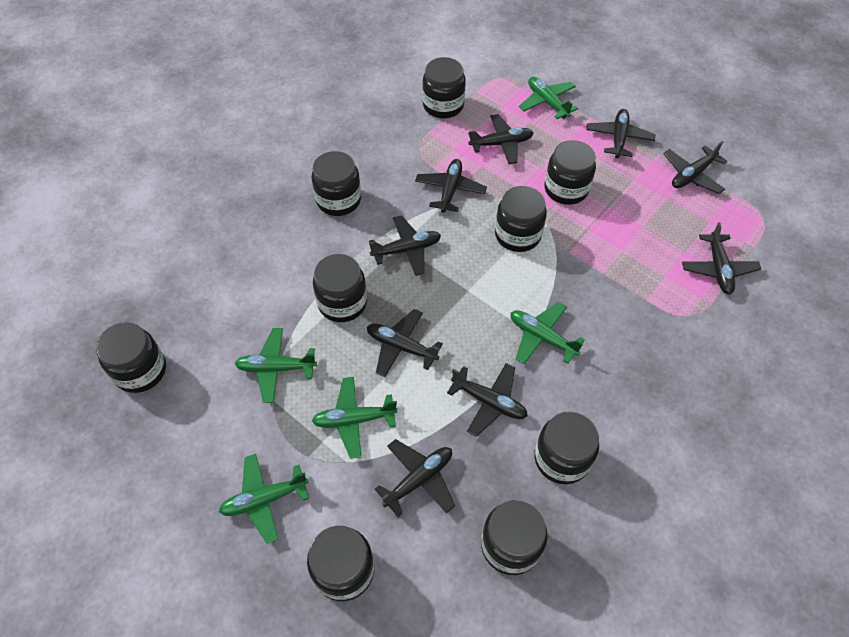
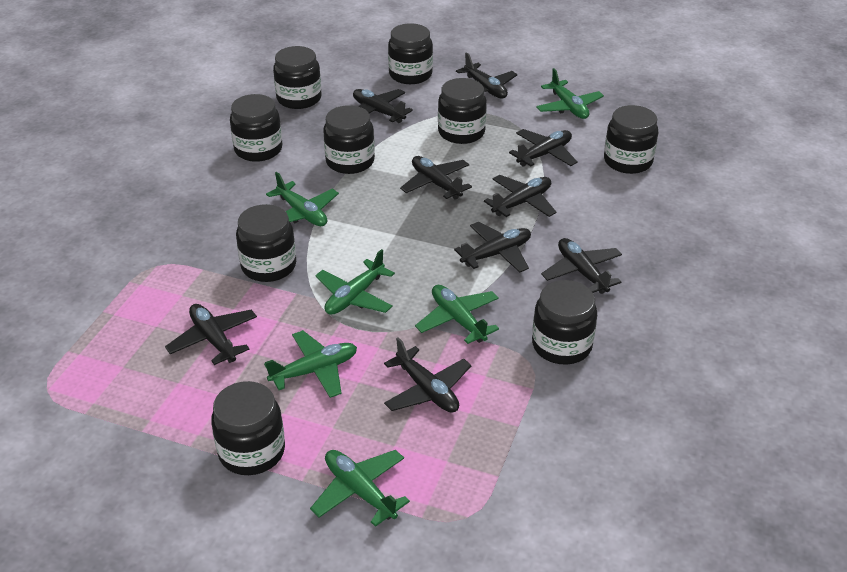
green plane: [219,454,309,543] [234,328,317,403] [312,377,398,459] [511,302,585,364] [519,77,578,119] = 5 -> [264,330,357,398] [266,172,339,226] [310,450,410,527] [315,249,395,315] [415,285,499,344] [536,68,604,119] = 6

